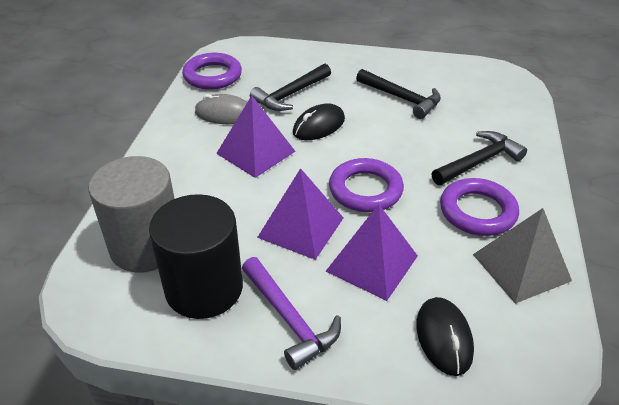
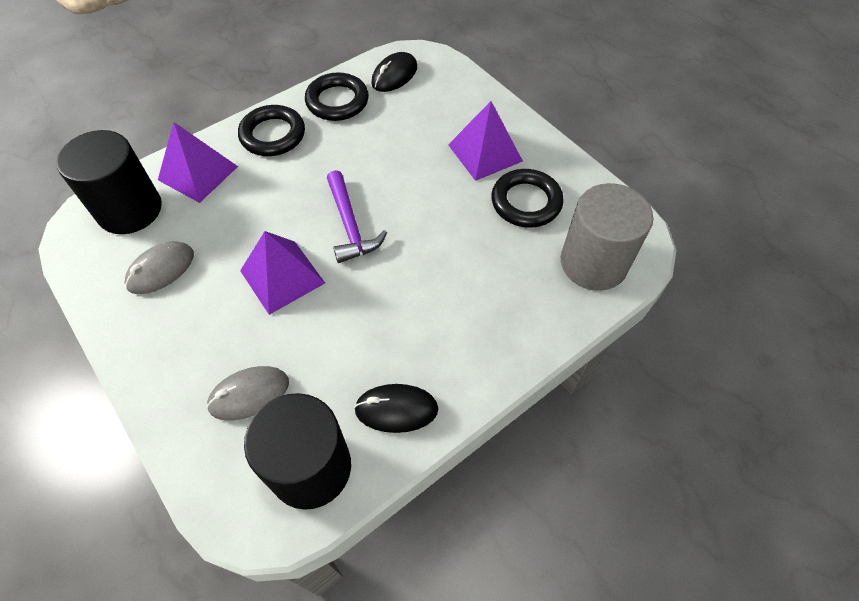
black cylinder: [149,194,243,319] = 1 -> [57,130,162,234] [244,393,351,510] = 2
black hammer: [250,64,331,111] [356,69,441,119] [431,131,527,185] = 3 -> none = 0
black ring: none = 0 -> [238,105,305,156] [305,72,369,121] [491,169,564,228] = 3
grey mouse: [195,94,247,124] = 1 -> [125,241,194,294] [206,366,289,420] = 2
grey pyramid: [473,208,572,304] = 1 -> none = 0
purple ring: [182,53,242,90] [329,158,404,212] [440,178,519,236] = 3 -> none = 0

